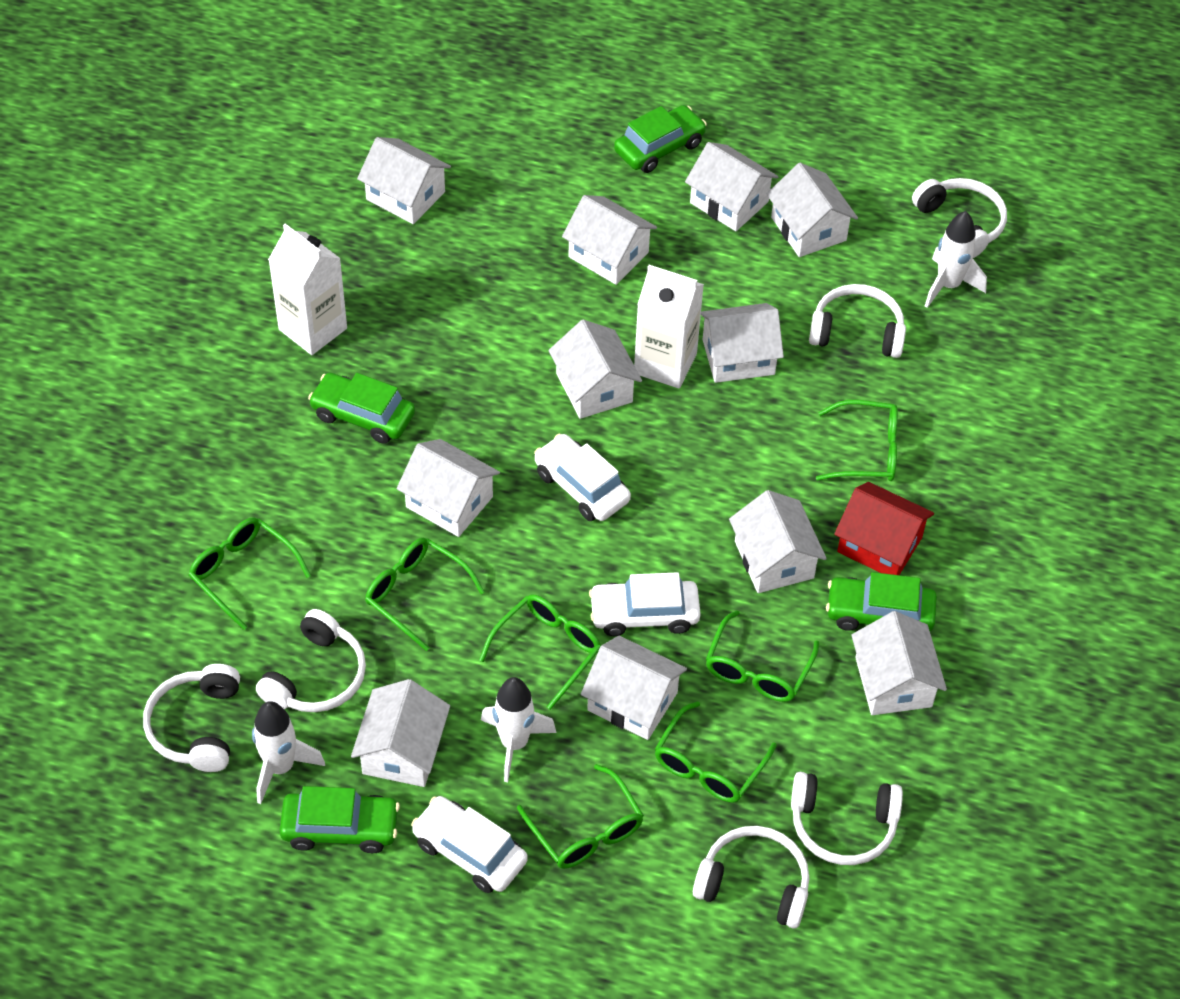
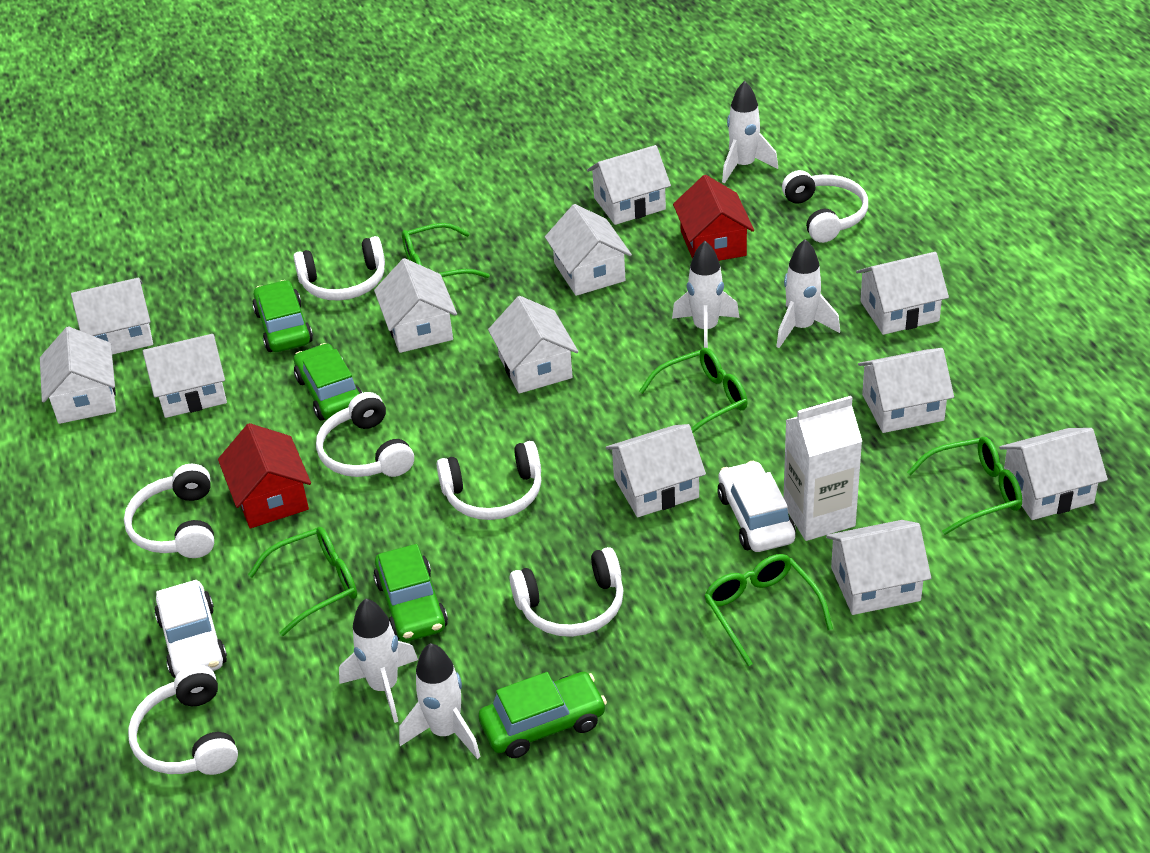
green glasses: [189,517,311,630] [365,538,485,651] [479,594,601,710] [517,764,644,869] [655,701,777,803] [706,611,819,702] [816,400,898,481] = 7 -> [248,527,357,636] [402,223,490,278] [639,348,748,433] [704,554,833,666] [907,437,1022,535] = 5
red house: [834,482,934,575] = 1 -> [218,423,311,528] [673,175,754,261] = 2
white car: [411,796,528,893] [534,434,631,521] [589,572,701,636] = 3 -> [154,580,227,678] [717,461,796,552] = 2
white carton: [268,224,347,355] [634,265,704,389] = 2 -> [783,396,862,541] = 1
white headphones: [143,664,240,772] [256,609,366,712] [693,826,810,929] [791,772,903,865] [809,284,906,358] [912,178,1007,258] = 6 -> [124,464,214,558] [128,665,238,775] [293,236,385,301] [316,392,414,477] [437,441,541,520] [510,547,624,637] [782,170,868,243] = 7
white house: [351,679,450,787] [357,137,451,224] [397,439,500,537] [549,320,642,419] [562,195,657,285] [581,636,687,740] [685,142,779,231] [701,303,784,383] [729,490,827,593] [767,163,858,257] [851,611,947,715] = 11 -> [40,326,116,424] [71,278,153,355] [143,334,227,418] [374,258,457,353] [488,296,579,394] [545,204,632,296] [587,145,671,225] [606,424,706,517] [826,520,931,615] [856,252,949,335] [858,348,954,433] [999,428,1108,520] = 12
white rocket: [252,701,325,804] [481,677,557,782] [925,211,987,308] = 3 -> [339,598,418,723] [399,643,481,759] [672,241,740,348] [722,81,778,183] [776,239,840,348] = 5

